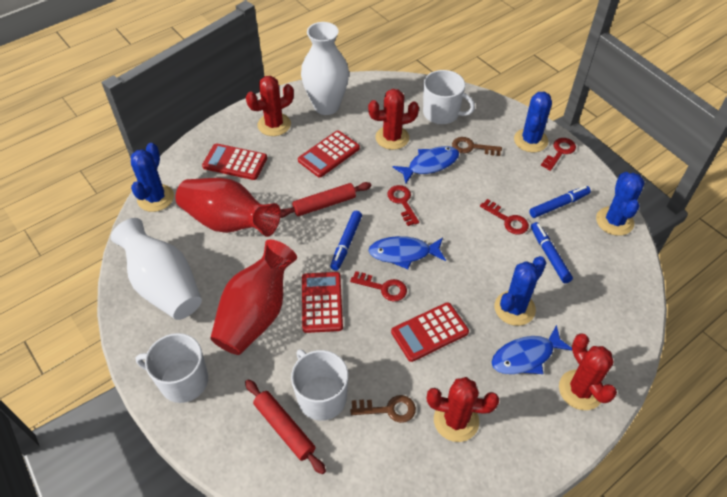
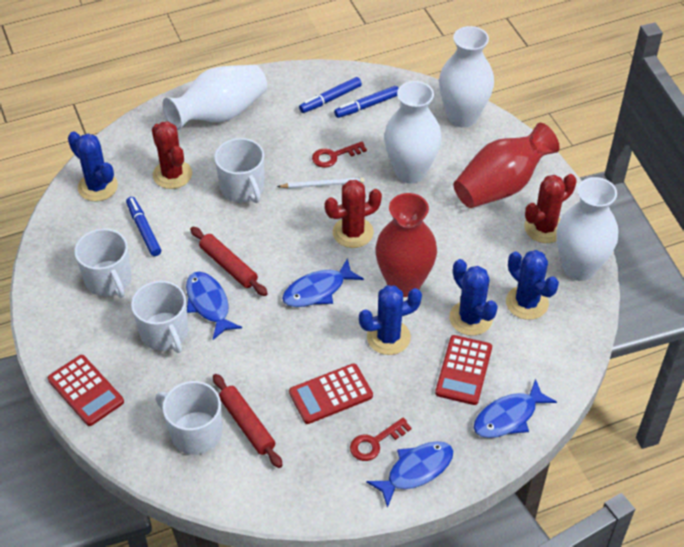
blue fish: [368,236,446,269] [393,146,459,184] [492,325,572,374] = 3 -> [186,272,242,340] [282,258,364,307] [366,441,453,508] [474,379,557,438] = 4
brown key: [351,395,416,423] [452,137,502,156] = 2 -> none = 0
red cactus: [246,76,294,136] [368,89,419,150] [427,377,499,442] [559,333,617,410] = 4 -> [152,121,192,189] [325,180,382,248] [524,174,577,243] = 3
red calculator: [202,143,267,180] [298,131,360,178] [302,272,343,333] [391,302,469,362] = 4 -> [48,355,124,426] [289,363,373,424] [435,335,492,405] = 3
red key: [350,271,407,301] [387,185,419,226] [480,199,529,234] [541,138,576,171] = 4 -> [312,142,367,168] [350,418,412,461] = 2
white mug: [136,333,208,403] [291,349,348,421] [423,70,475,124] = 3 -> [74,229,131,298] [131,281,188,353] [156,381,222,455] [214,138,264,203] = 4
white pencil: none = 0 -> [277,177,365,189] = 1
white vase: [111,218,202,320] [301,22,349,115] = 2 -> [162,65,267,130] [384,81,442,183] [439,26,494,128] [556,177,618,281] = 4

